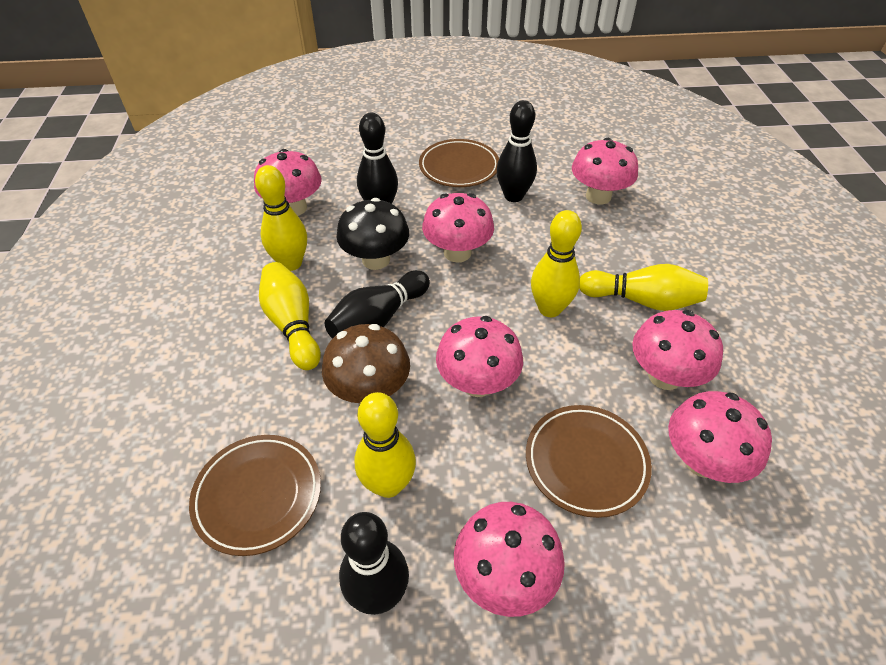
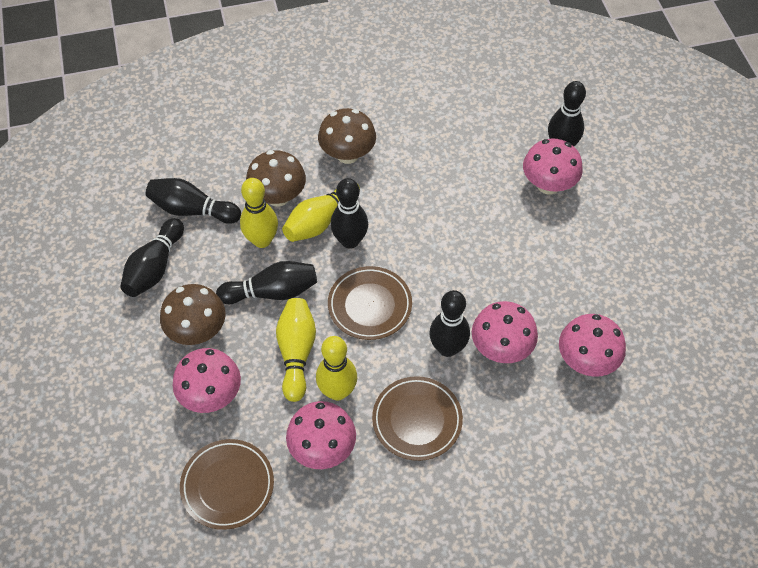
black bowling pin: [325,270,430,339] [339,512,409,615] [357,113,398,204] [497,100,537,202] = 4 -> [120,218,184,297] [146,178,241,224] [216,261,317,304] [330,178,368,249] [429,290,470,357] [548,81,586,146] = 6
black mushroom: [336,198,409,270] = 1 -> none = 0
brown mushroom: [322,324,410,403] = 1 -> [160,284,226,345] [246,150,306,207] [318,108,376,164] = 3
pink mushroom: [254,149,322,216] [422,193,494,263] [436,316,523,397] [454,502,565,617] [572,138,638,204] [632,310,723,390] [668,391,772,483] = 7 -> [173,348,241,413] [286,401,356,469] [472,301,538,363] [523,139,583,194] [559,314,626,377] = 5
yellow bowling pin: [255,165,307,271] [259,262,321,370] [355,392,416,498] [531,210,582,317] [579,264,708,311] = 5 -> [240,178,278,248] [276,298,316,402] [282,182,360,242] [316,336,357,401] = 4

